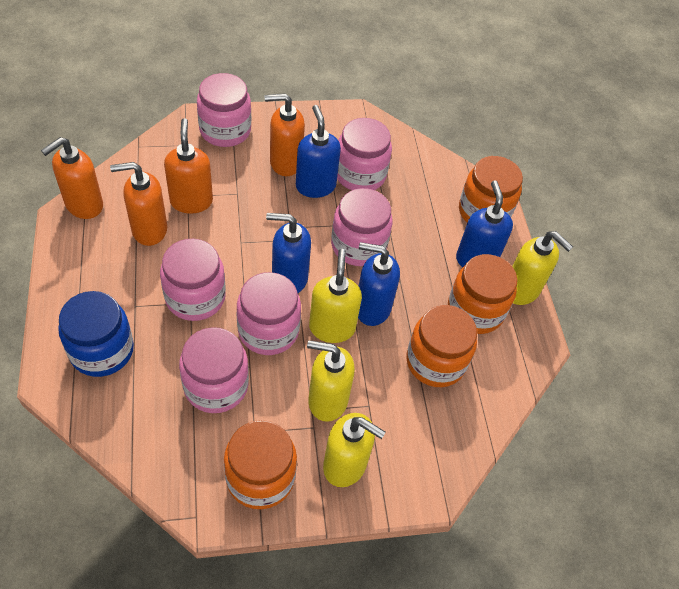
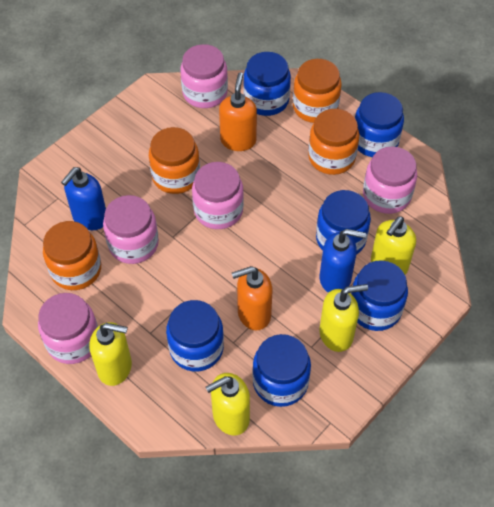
blue jar: [58,291,134,377] = 1 -> [166,300,224,372] [244,52,291,116] [252,334,311,407] [316,190,371,255] [351,260,408,331] [355,92,404,157] = 6
blue soap dispenser: [266,213,311,293] [296,105,341,198] [358,242,400,326] [456,181,513,267] = 4 -> [61,167,106,230] [320,229,367,293] = 2
orange soap dispenser: [41,137,103,219] [110,162,167,246] [164,118,213,214] [265,93,305,176] = 4 -> [219,72,257,151] [232,266,272,331] = 2
pink jar: [160,239,226,321] [179,327,249,413] [197,73,251,147] [237,272,301,355] [331,188,392,266] [337,118,392,190] = 6 -> [38,293,98,364] [103,195,159,264] [180,44,228,108] [192,162,244,229] [363,146,417,214] = 5

